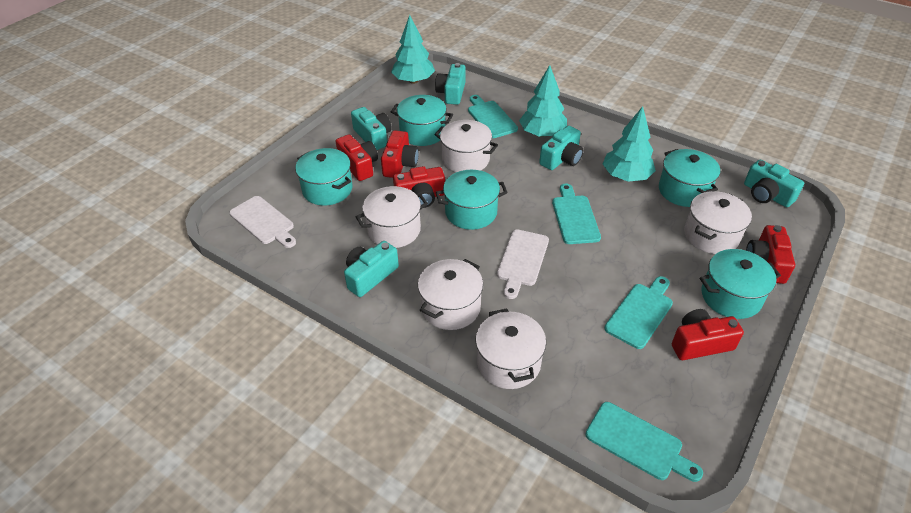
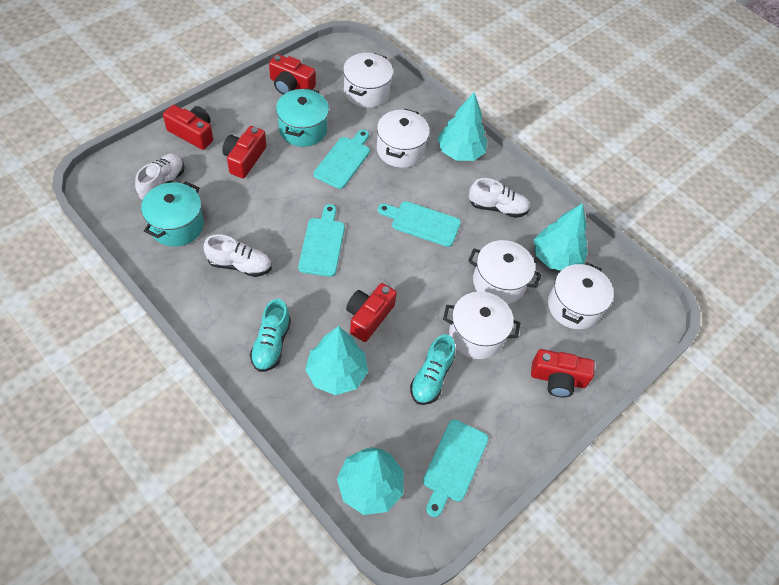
turquoise camera: [344,241,399,297] [351,107,392,150] [435,63,466,105] [539,126,583,170] [744,160,804,207] = 5 -> none = 0
turquoise pot: [295,148,352,206] [391,95,453,146] [436,170,508,230] [659,149,720,207] [700,249,781,319] = 5 -> [141,181,204,247] [276,88,329,147] = 2
turquoise shoe: none = 0 -> [250,299,291,372] [410,334,455,405] = 2
turquoise tree: [391,15,435,84] [519,65,567,137] [603,106,656,182] = 3 -> [305,326,368,395] [337,447,404,515] [437,92,487,161] [534,203,588,271] = 4
white cutting board: [229,196,296,248] [497,229,549,299] = 2 -> none = 0
white shoe: none = 0 -> [135,153,184,200] [203,234,272,277] [469,178,530,218] = 3

